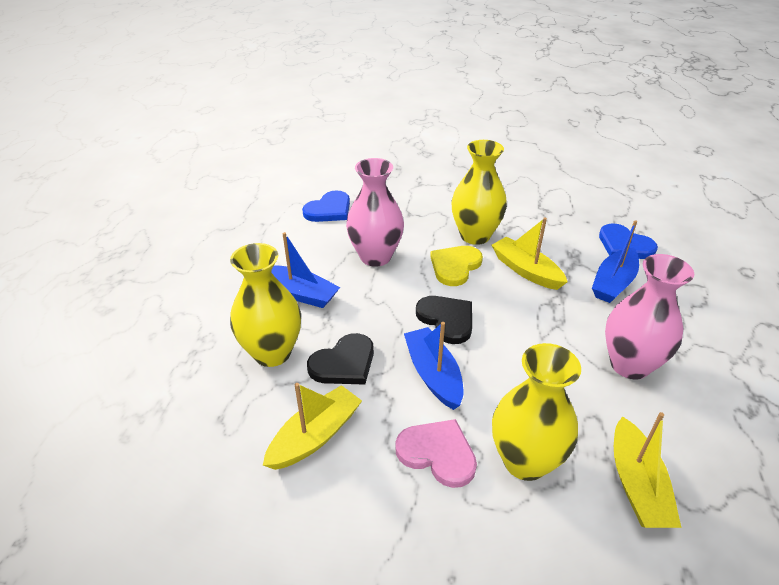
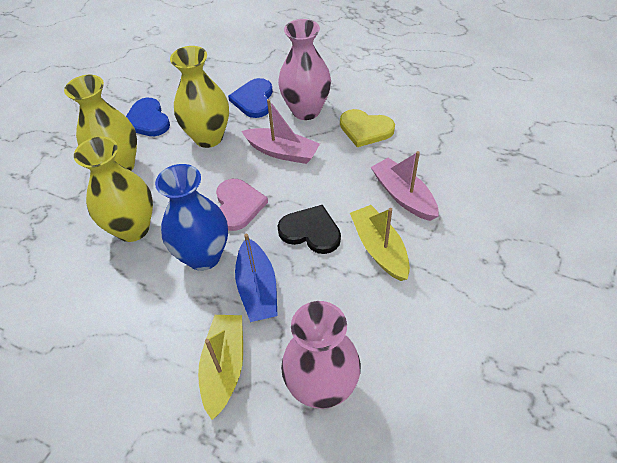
black heart: [307,333,374,385] [416,296,472,344] = 2 -> [277,205,341,254] = 1
blue boat: [271,232,340,308] [404,322,463,410] [592,220,639,303] = 3 -> [235,234,278,322] = 1
blue vase: none = 0 -> [155,164,228,271] = 1
pink boat: none = 0 -> [241,99,320,164] [371,151,439,221] = 2
yellow boat: [263,383,362,470] [491,217,567,290] [614,412,681,528] = 3 -> [198,315,243,420] [350,205,410,281] = 2

